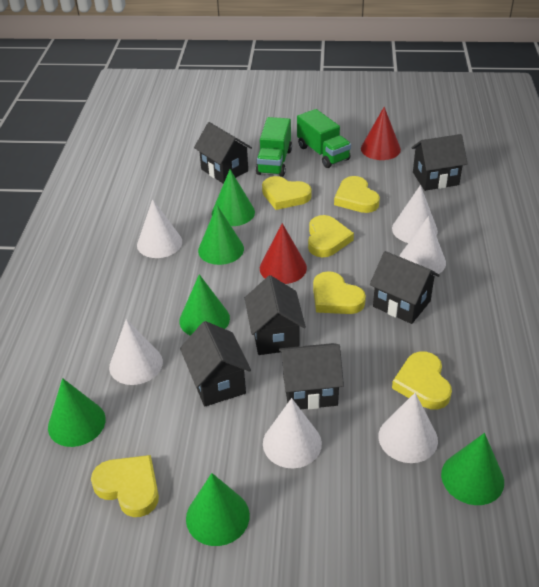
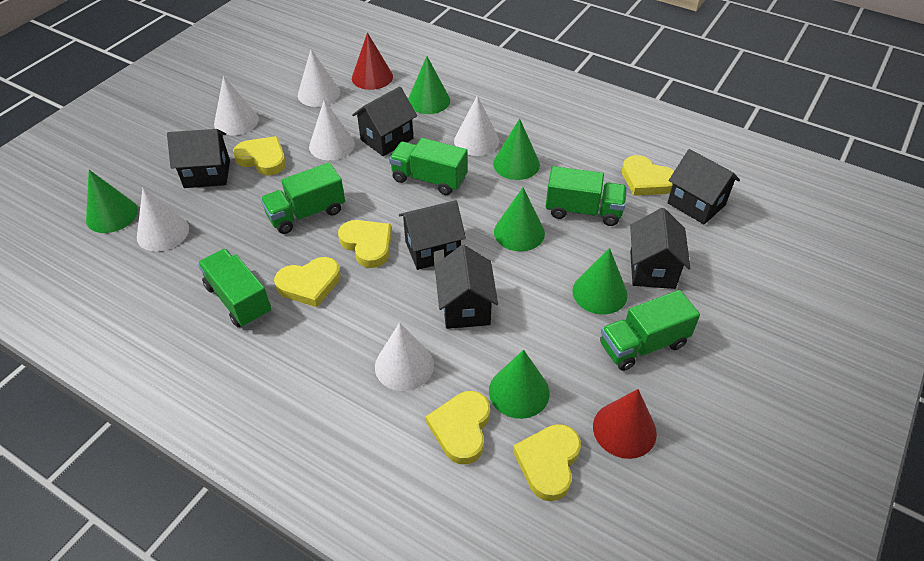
green truck: [256,117,292,177] [297,109,351,168] = 2 -> [198,249,271,327] [260,163,345,234] [389,138,468,195] [546,166,627,226] [600,290,700,371] = 5

